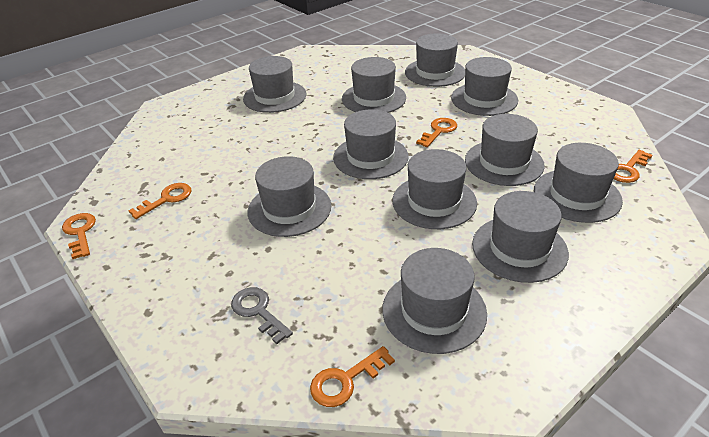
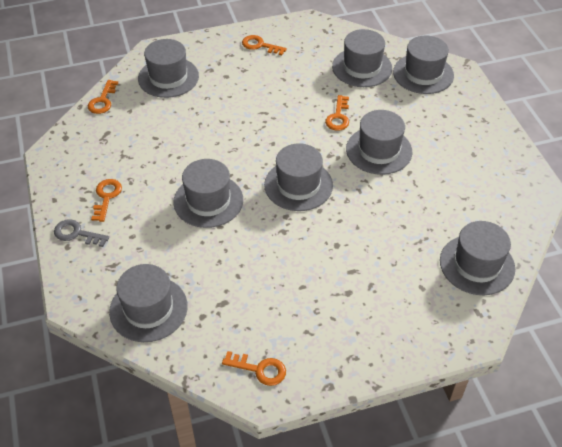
grey hat: [243,56,306,113] [248,156,331,237] [333,109,409,179] [342,57,406,113] [383,248,487,354] [393,149,477,229] [405,33,465,87] [451,57,518,116] [465,114,545,186] [472,191,569,283] [534,143,623,223] = 11 -> [109,264,188,342] [138,39,199,98] [173,159,243,228] [264,143,333,211] [332,29,392,87] [346,110,412,175] [393,35,454,94] [440,221,515,295] = 8

